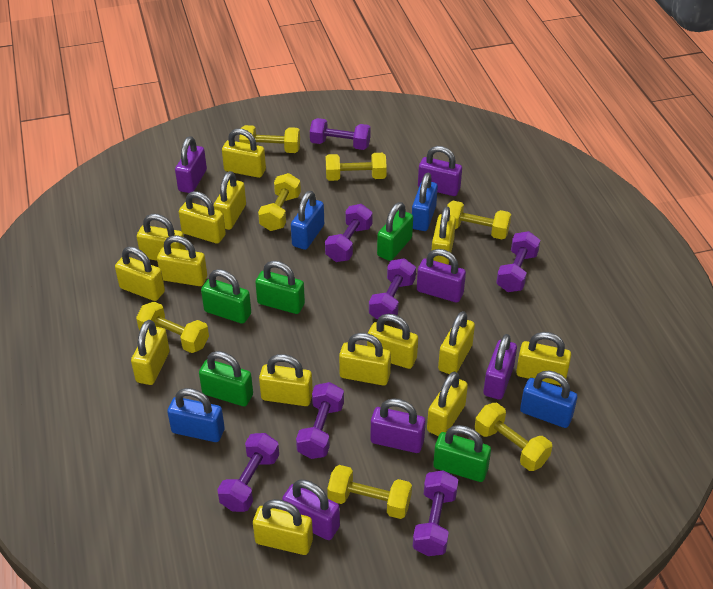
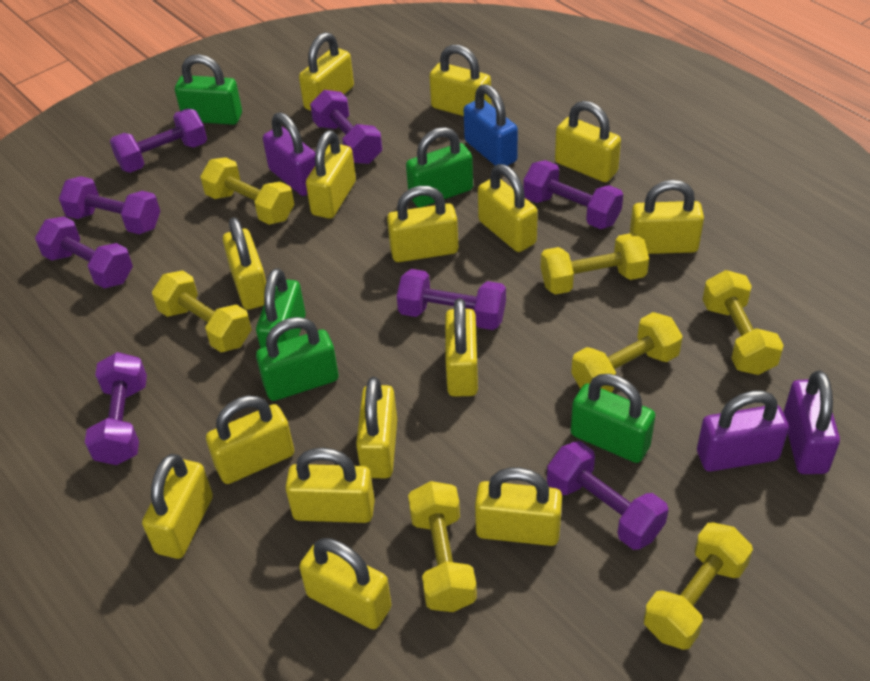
blue padlock: [167,388,225,442] [291,191,324,250] [412,173,438,231] [520,371,577,428] = 4 -> [464,84,518,166] = 1
purple dumbbell: [217,433,279,512] [296,382,344,459] [310,118,371,150] [325,204,373,262] [369,258,416,320] [413,470,458,556] [496,231,540,292] = 7 -> [35,217,133,289] [59,176,160,234] [85,352,147,465] [110,109,207,173] [310,90,382,164] [397,269,506,330] [523,160,623,229] [547,441,668,550] = 8
purple padlock: [175,136,207,193] [282,480,340,540] [370,398,426,453] [417,249,466,303] [418,146,462,196] [483,334,517,400] = 6 -> [263,112,315,196] [697,390,789,472] [783,371,840,474] = 3

